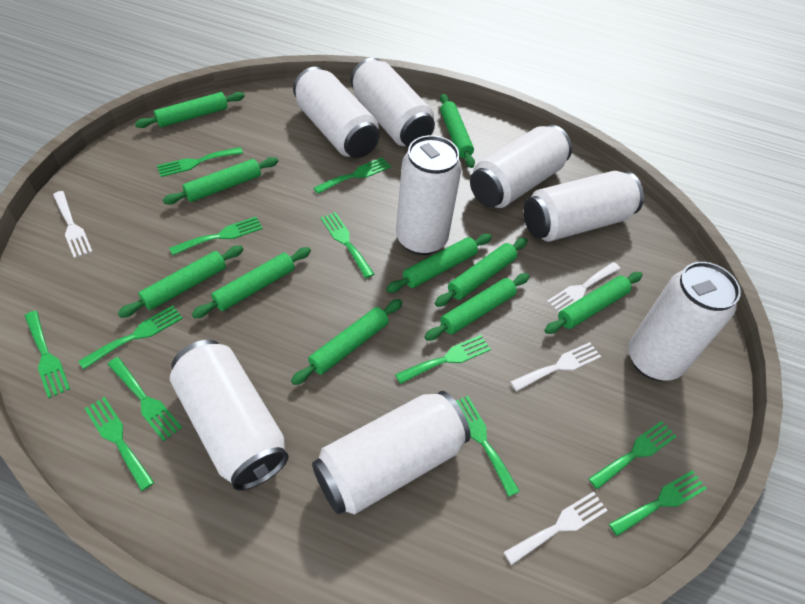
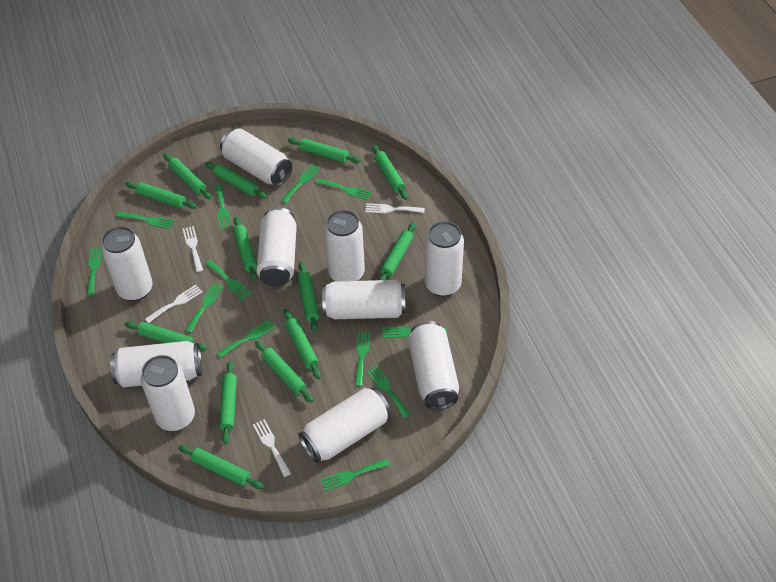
green rolling pin: [118,245,244,318] [135,92,245,128] [163,157,278,204] [192,247,311,318] [291,299,402,385] [386,234,492,293] [425,273,530,341] [435,238,528,307] [440,94,475,168] [545,272,643,334] = 10 -> [125,182,197,209] [125,321,207,351] [163,153,211,199] [178,445,264,489] [205,162,267,199] [219,361,237,444] [233,217,257,281] [255,341,313,403] [283,309,321,379] [288,138,361,163] [297,262,319,332] [372,145,408,200] [378,222,416,280] = 13
white can: [170,340,288,491] [293,67,380,158] [312,391,471,514] [351,58,435,147] [396,135,462,255] [470,124,572,208] [524,171,644,242] [629,262,741,381] = 8 -> [101,226,153,301] [110,341,202,387] [141,355,195,431] [220,128,292,186] [257,207,297,287] [299,388,391,463] [322,280,405,319] [324,210,365,281] [408,321,459,410] [425,221,464,297] = 10

